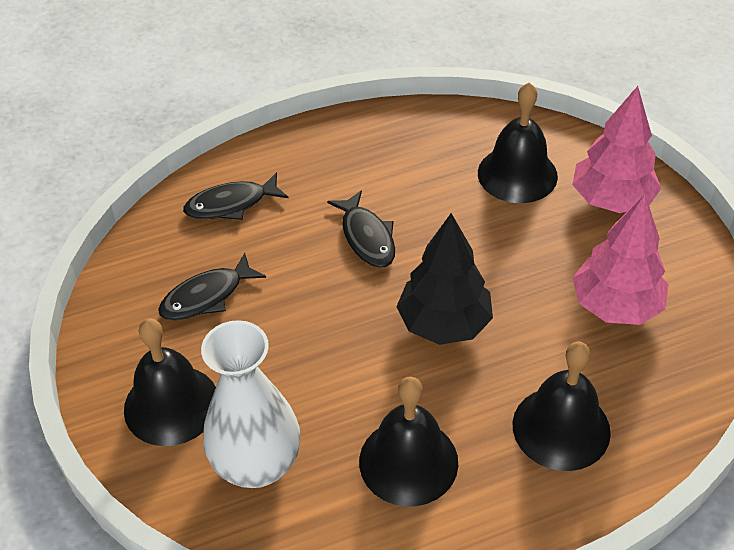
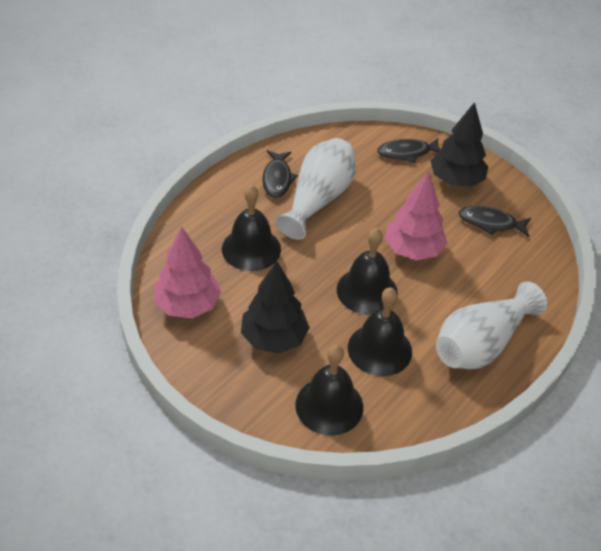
black tree: [396,213,493,345] = 1 -> [241,261,310,354] [431,102,488,187] = 2
white vase: [201,320,300,488] = 1 -> [275,138,356,240] [436,282,547,369] = 2

